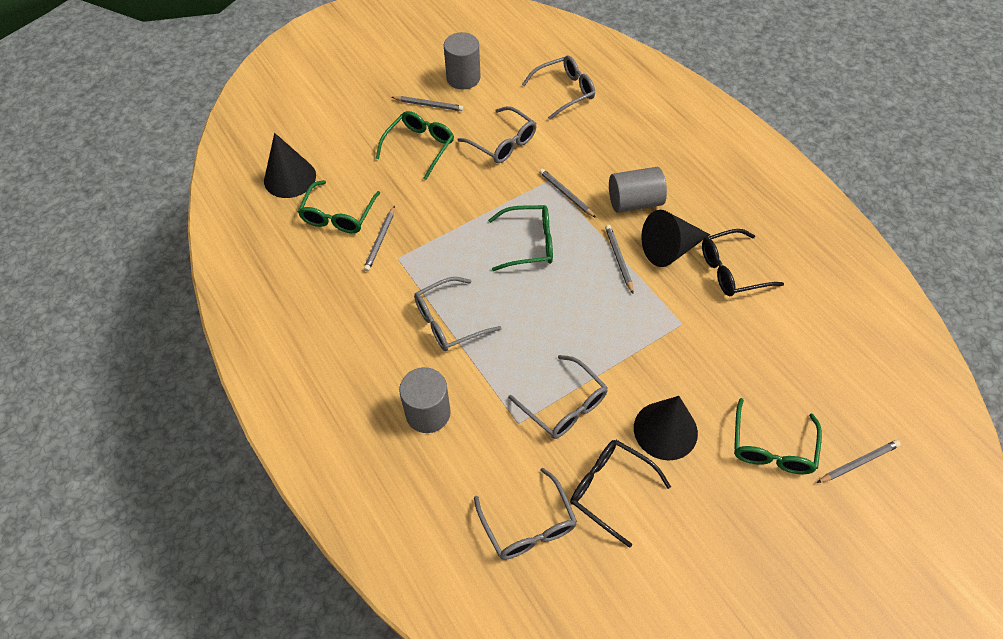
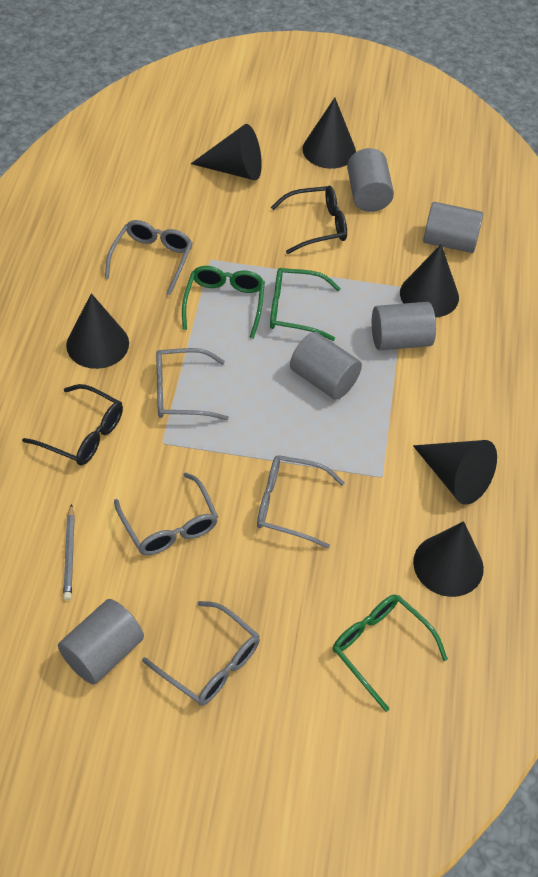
black cone: [264,133,316,198] [634,396,698,460] [641,210,710,267] = 3 -> [66,293,129,369] [191,124,262,180] [302,98,356,169] [400,244,459,317] [413,440,497,505] [413,521,484,597] = 6
green glasses: [298,180,380,233] [376,111,454,180] [488,205,553,271] [734,398,822,474] = 4 -> [182,266,265,339] [270,268,341,341] [333,595,448,712] = 3
grey cylinder: [399,367,451,433] [444,32,481,89] [609,167,667,213] = 3 -> [58,599,144,685] [290,332,362,400] [347,148,394,212] [372,302,436,351] [423,202,483,253] = 5
grey pencil: [364,205,395,272] [391,96,463,111] [539,169,596,218] [605,225,633,293] [817,440,901,483] = 5 -> [63,504,75,600] = 1

